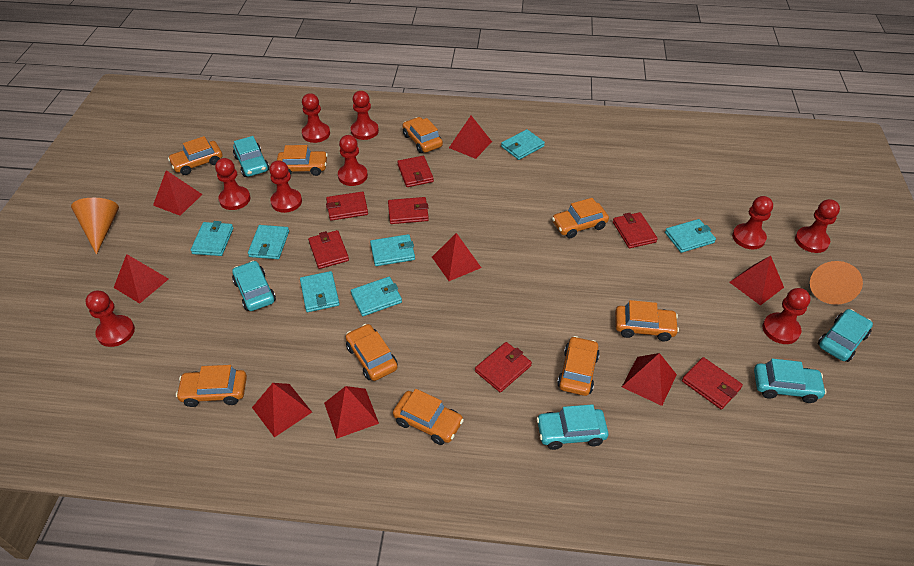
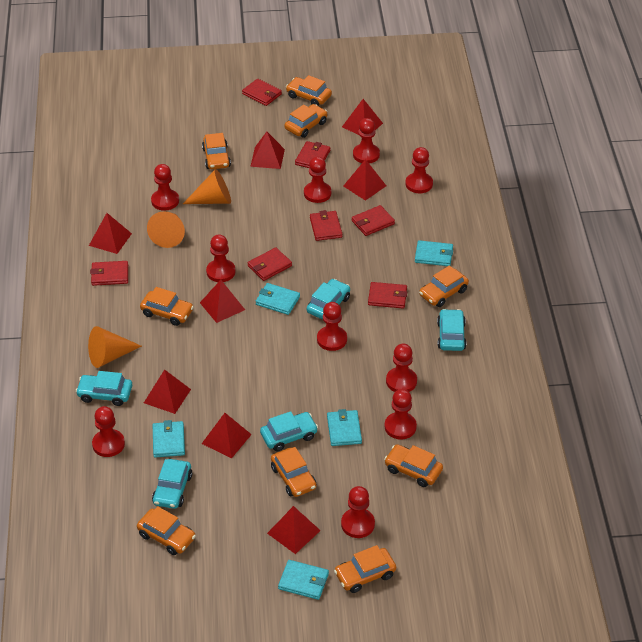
orange cone: [71,198,119,255] [810,261,863,305] = 2 -> [88,326,142,368] [147,211,185,248] [183,169,231,204] = 3
red pawn: [85,291,135,347] [215,158,250,210] [269,160,302,213] [302,93,330,143] [338,135,368,186] [351,91,379,140] [732,196,773,249] [763,288,811,344] [795,199,840,253] = 9 -> [92,406,125,457] [151,164,179,211] [206,234,236,282] [304,156,331,203] [317,302,347,351] [341,486,375,538] [353,118,380,164] [385,389,417,439] [386,344,417,392] [405,147,433,193] = 10
turquoise wallet: [191,221,233,256] [248,225,289,259] [300,271,339,312] [351,277,402,316] [370,234,415,266] [501,129,545,160] [665,219,716,253] = 7 -> [153,420,185,457] [256,283,300,315] [278,560,329,600] [327,409,362,446] [415,240,453,266] = 5

